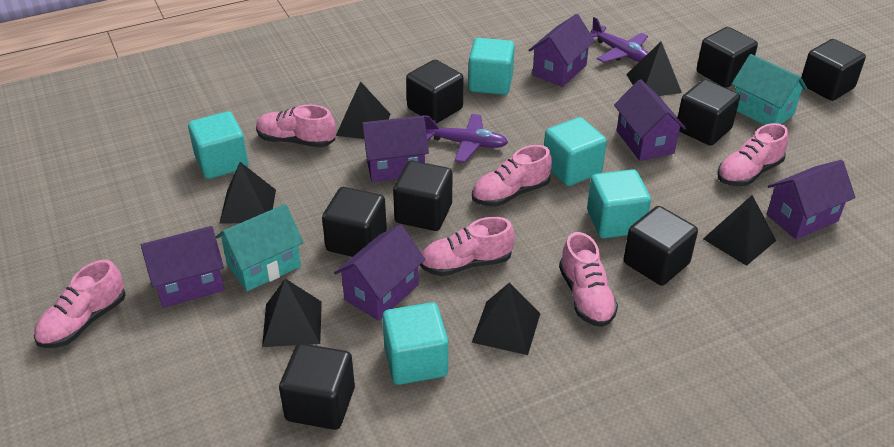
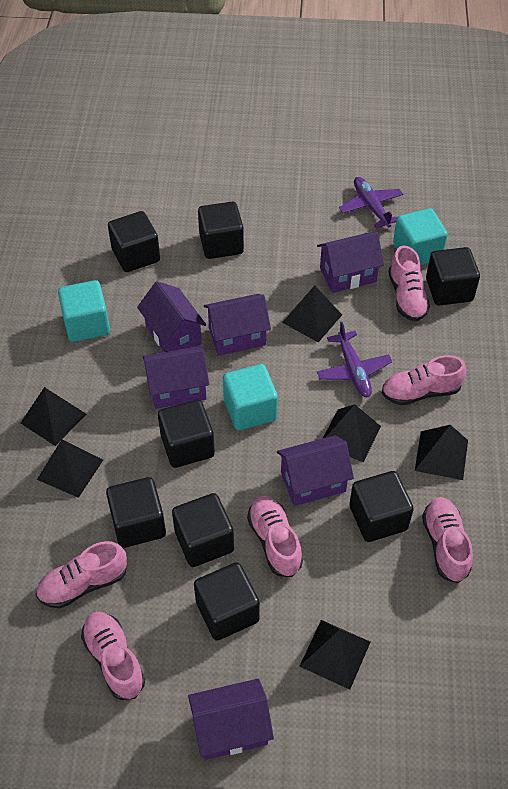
turquoise cube: [188,111,248,179] [382,302,448,385] [468,38,515,95] [544,117,607,186] [587,169,651,239] = 5 -> [58,280,110,342] [223,364,278,430] [393,208,448,265] = 3
turquoise house: [216,204,304,291] [732,54,807,125] = 2 -> none = 0

